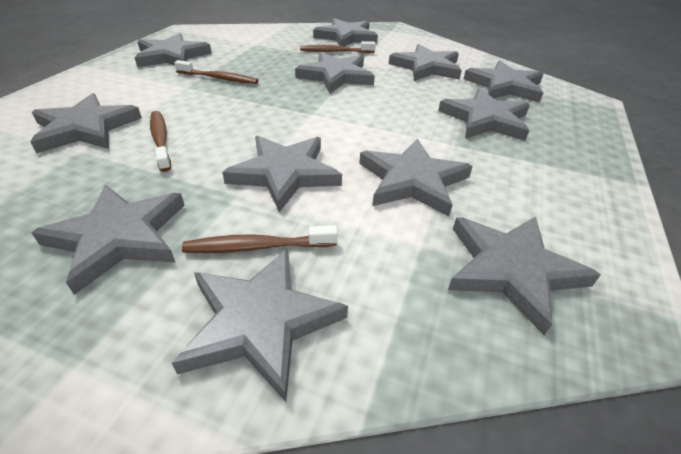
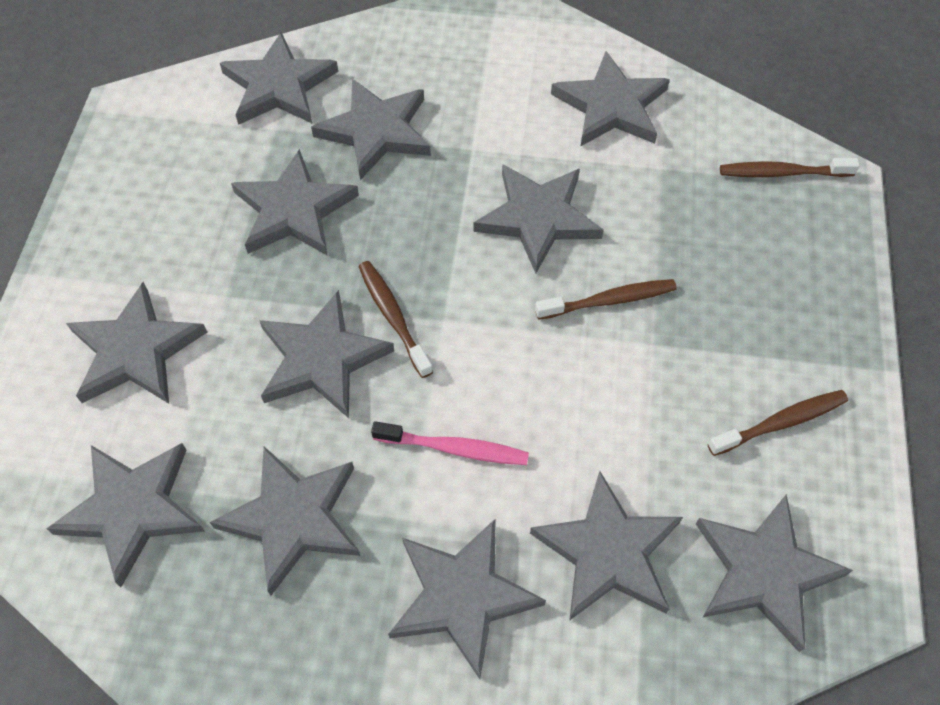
pink toothbrush: none = 0 -> [371,421,529,465] = 1

